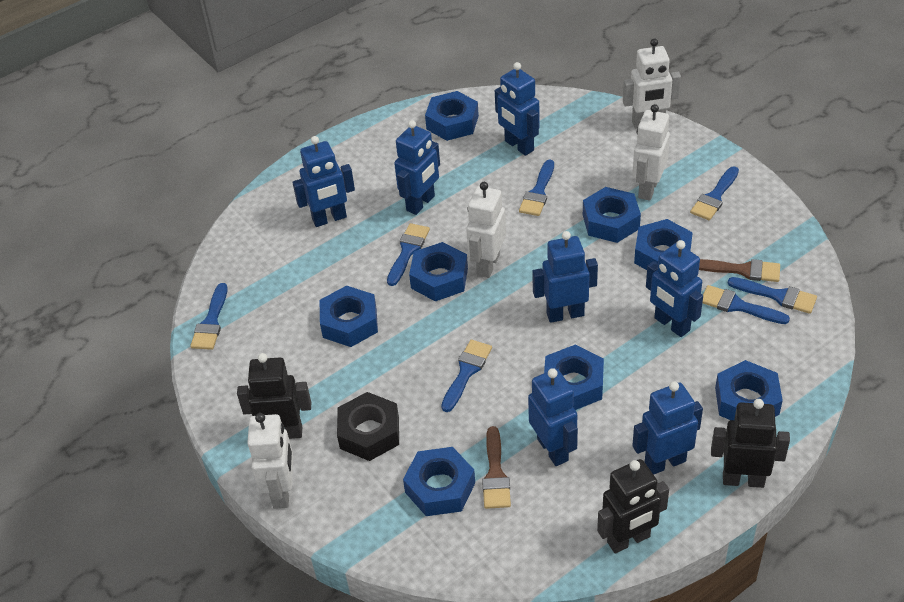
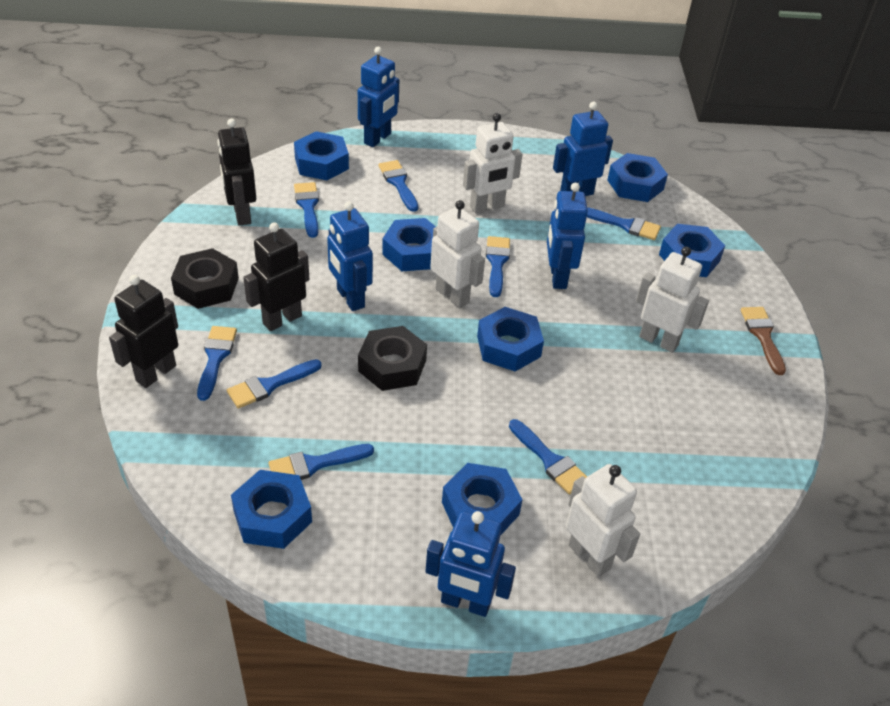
black nut: [337,392,399,461] = 1 -> [171,248,239,309] [358,326,427,391] = 2
blue brush: [190,283,228,350] [387,223,430,286] [441,340,492,412] [519,160,554,216] [690,166,739,220] [703,285,790,324] [728,277,817,314] = 7 -> [197,326,237,401] [227,359,322,409] [269,444,374,480] [294,182,319,238] [379,160,418,212] [486,236,510,297] [509,419,587,494] [587,207,661,240] = 8
blue nut: [319,286,378,347] [403,447,475,516] [409,242,468,301] [425,91,479,141] [544,345,604,410] [583,187,641,243] [634,219,693,270] [715,360,783,420] = 8 -> [231,470,312,549] [294,131,349,180] [382,218,436,271] [442,463,522,536] [477,307,544,371] [608,153,668,202] [659,224,725,277] = 7
blue robot: [293,136,355,227] [394,120,440,215] [495,62,540,156] [528,368,578,466] [532,231,598,323] [632,381,703,475] [646,240,703,337] = 7 -> [327,202,373,311] [358,47,399,147] [425,511,516,617] [547,183,588,289] [553,102,613,196] = 5
brown brush: [482,426,511,509] [699,259,780,282] = 2 -> [741,307,786,375] = 1

